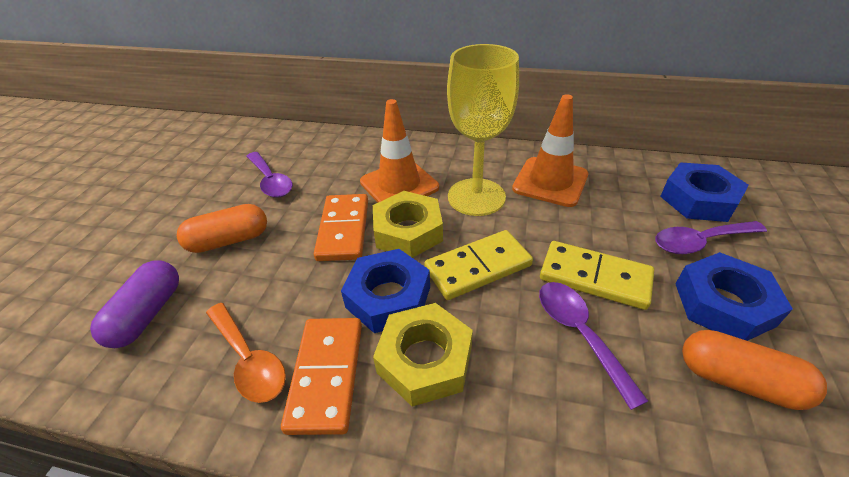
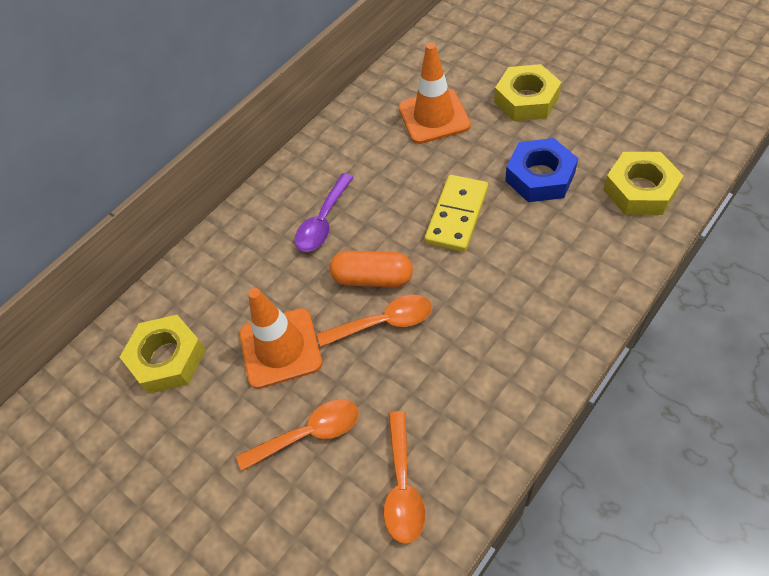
blue nut: [341,249,430,333] [660,162,749,222] [675,252,793,341] = 3 -> [505,138,578,202] = 1
orange capsule: [177,204,267,253] [682,330,827,410] = 2 -> [330,251,413,287] = 1
orange domino: [281,318,362,435] [314,194,368,261] = 2 -> none = 0
orange spoon: [206,303,286,403] = 1 -> [237,399,359,471] [317,295,432,347] [384,411,426,544] = 3
purple capsule: [90,261,179,348] = 1 -> none = 0
purple spoon: [246,152,293,197] [539,282,648,410] [656,221,767,254] = 3 -> [294,173,354,252] = 1
yellow domino: [424,230,533,300] [540,241,654,310] = 2 -> [425,175,488,252] = 1
yellow goblet: [447,44,519,216] = 1 -> none = 0
yellow nut: [373,191,443,258] [373,303,473,407] = 2 -> [120,315,206,394] [494,64,561,121] [603,152,684,215] = 3

